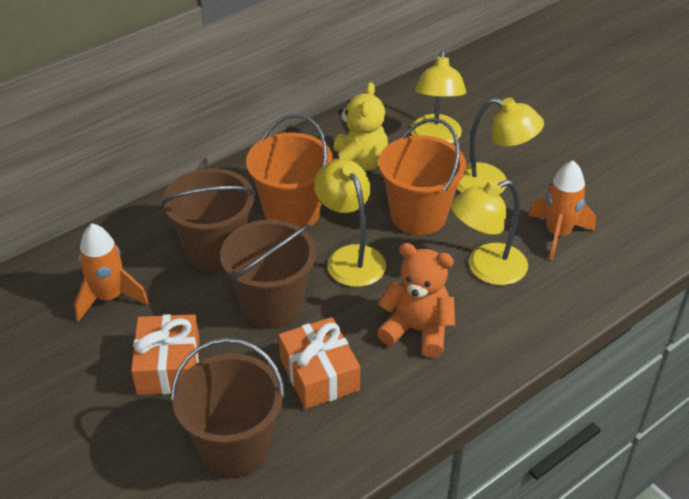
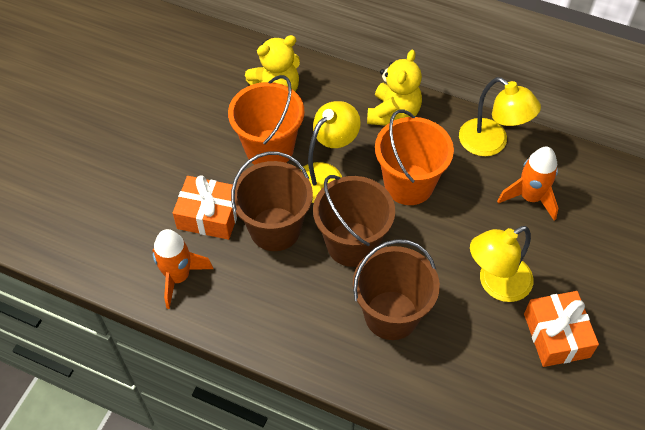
orange teddy bear: [377,243,455,358] = 1 -> none = 0
yellow lamp: [314,159,386,287] [411,50,466,144] [451,180,528,285] [457,98,544,194] = 4 -> [300,101,361,203] [459,77,541,156] [470,226,533,302] = 3
yellow teddy bear: [333,82,388,171] = 1 -> [245,35,300,92] [367,50,422,126] = 2

